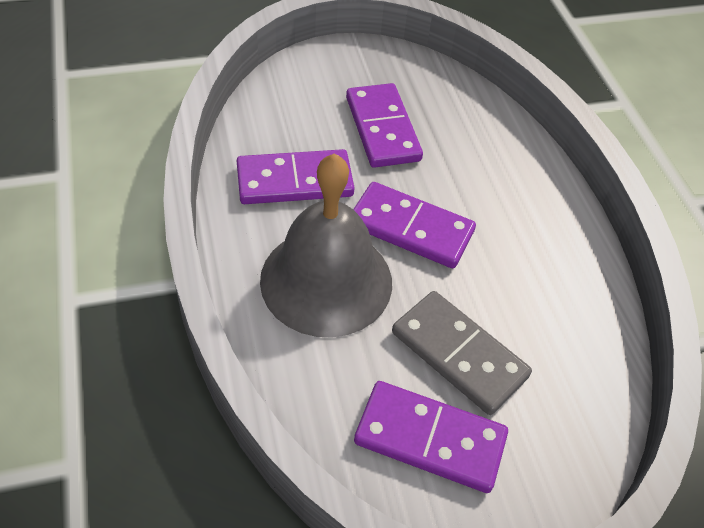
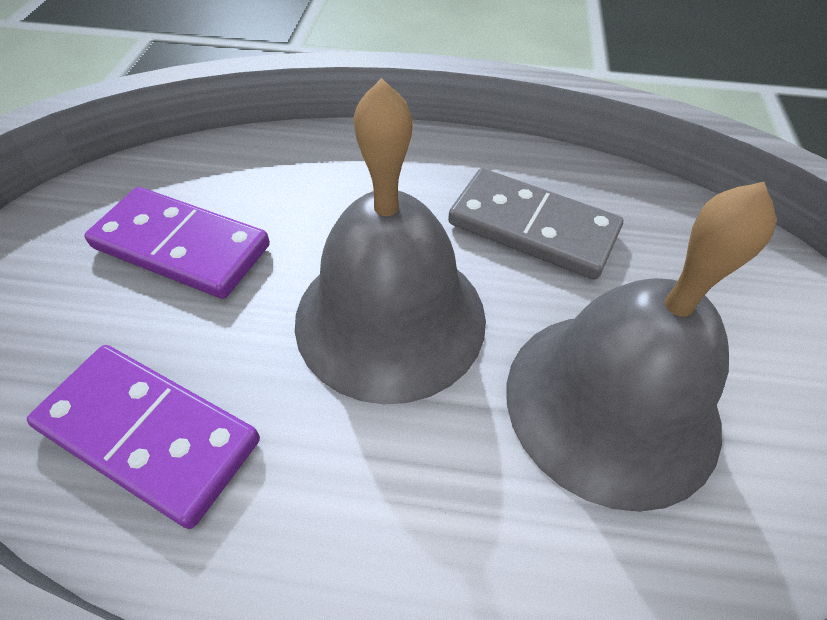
grey bell: [260,154,392,337] = 1 -> [295,78,486,404] [506,182,777,512] = 2
purple domino: [236,149,355,204] [346,83,423,168] [353,182,476,268] [354,381,508,493] = 4 -> [27,345,260,529] [84,187,270,299] = 2

